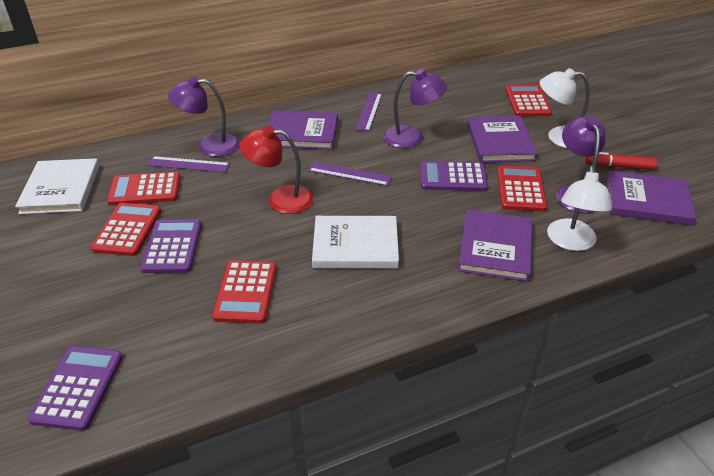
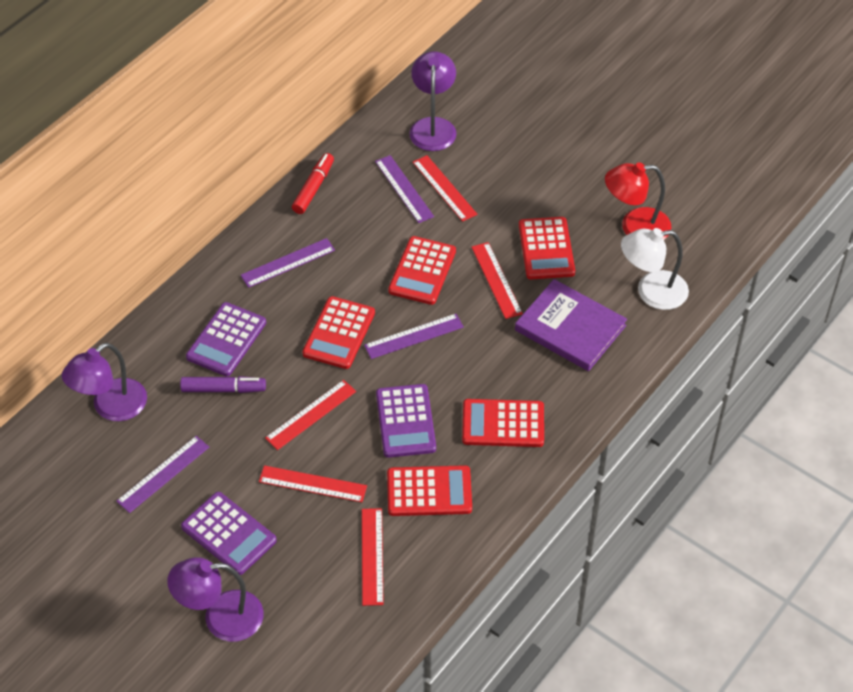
purple book: [268,111,338,150] [458,209,532,282] [467,116,538,163] [606,170,697,225] = 4 -> [515,279,627,371] = 1
purple marker: none = 0 -> [180,376,266,393] = 1
purple ruler: [147,156,230,173] [308,162,392,186] [355,92,382,132] = 3 -> [116,436,209,513] [240,238,335,288] [364,314,464,359] [375,155,434,223] = 4
red ruler: none = 0 -> [259,465,367,502] [265,380,356,450] [362,508,384,606] [413,155,477,222] [472,242,523,319] = 5
white book: [15,158,99,214] [312,216,399,268] = 2 -> none = 0
white lamp: [540,68,590,148] [547,166,612,251] = 2 -> [621,228,689,310] = 1

